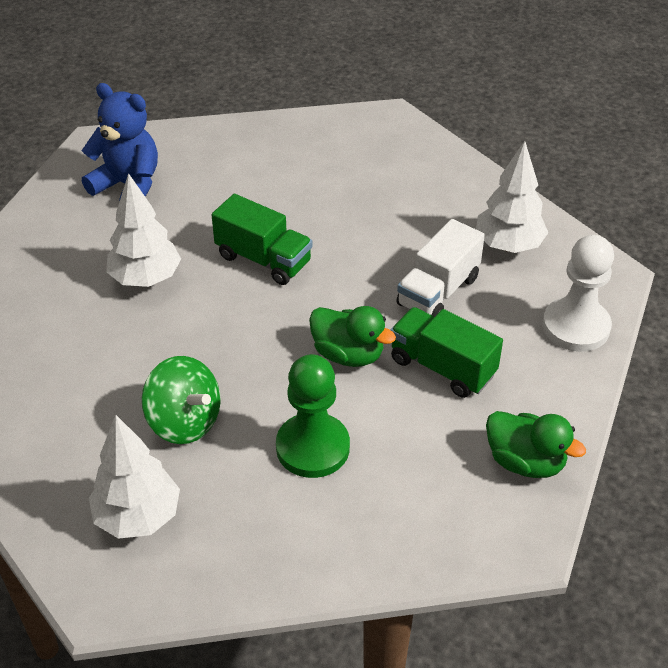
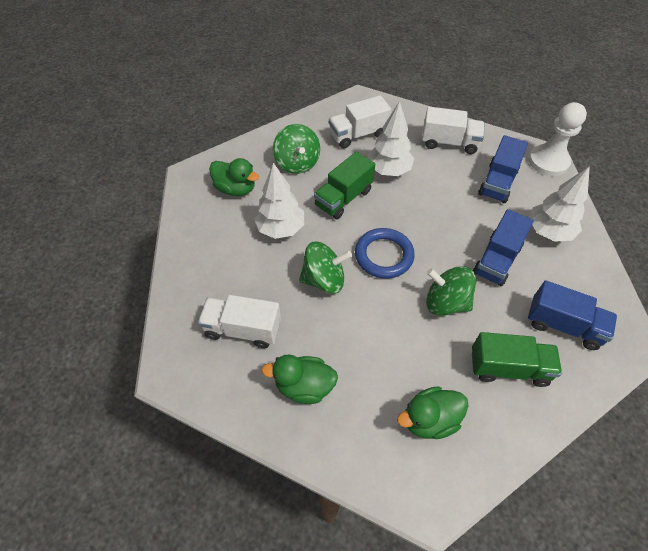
blue ring: none = 0 -> [355,228,415,279] = 1
blue teddy bear: [82,83,158,200] = 1 -> none = 0
blue truck: none = 0 -> [473,209,534,286] [478,135,528,203] [528,280,617,350] = 3
green duck: [309,306,396,367] [486,411,586,478] = 2 -> [209,158,259,196] [261,355,338,404] [397,386,468,439] = 3
green pawn: [276,354,350,478] = 1 -> none = 0
green spinning top: [142,356,221,444] = 1 -> [273,124,320,174] [299,242,352,294] [426,266,476,316] = 3
white truck: [396,219,485,317] = 1 -> [198,295,281,348] [329,95,391,148] [422,107,484,154] = 3

